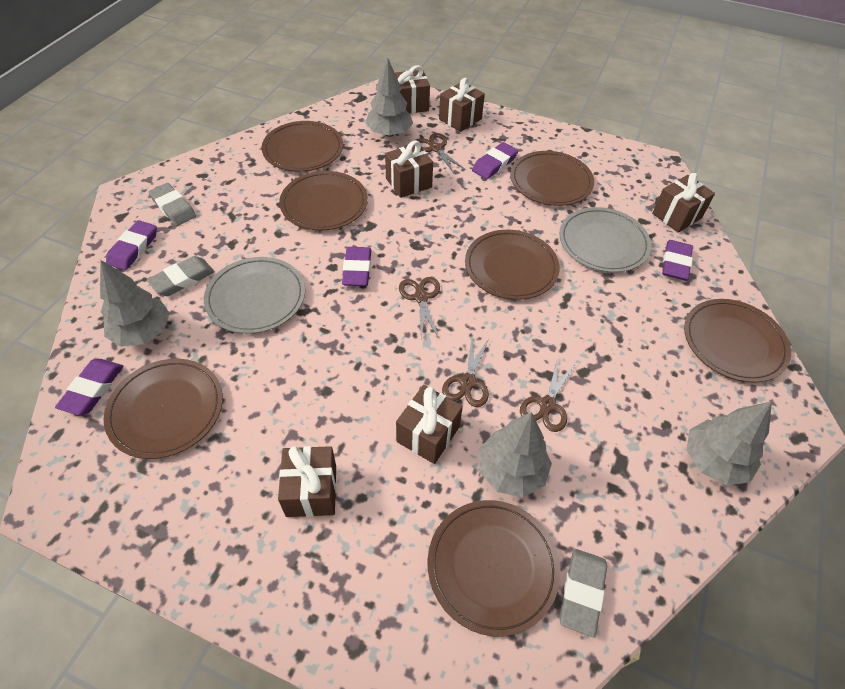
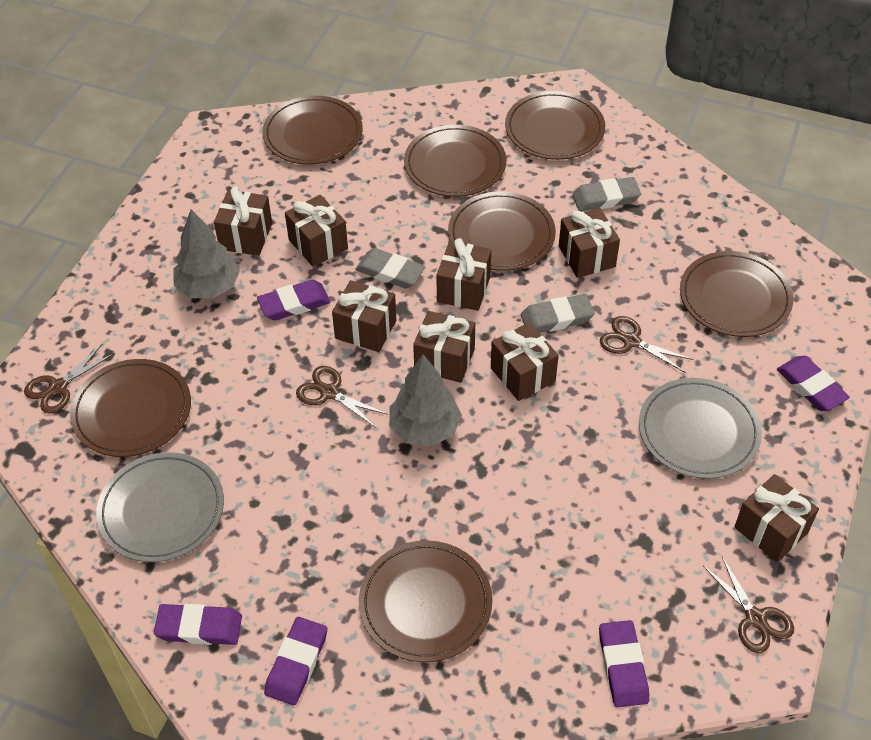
brown gift: [278,446,336,517] [385,140,433,198] [395,65,430,113] [396,385,463,464] [439,78,485,132] [652,173,715,233] = 6 -> [214,186,272,256] [285,195,348,267] [332,280,396,352] [413,311,475,383] [437,238,491,311] [491,322,559,401] [559,208,620,278] [734,474,819,562] = 8
grey tree: [100,260,170,347] [365,58,413,137] [479,412,552,497] [686,401,772,486] = 4 -> [173,209,240,299] [389,354,462,446] = 2

